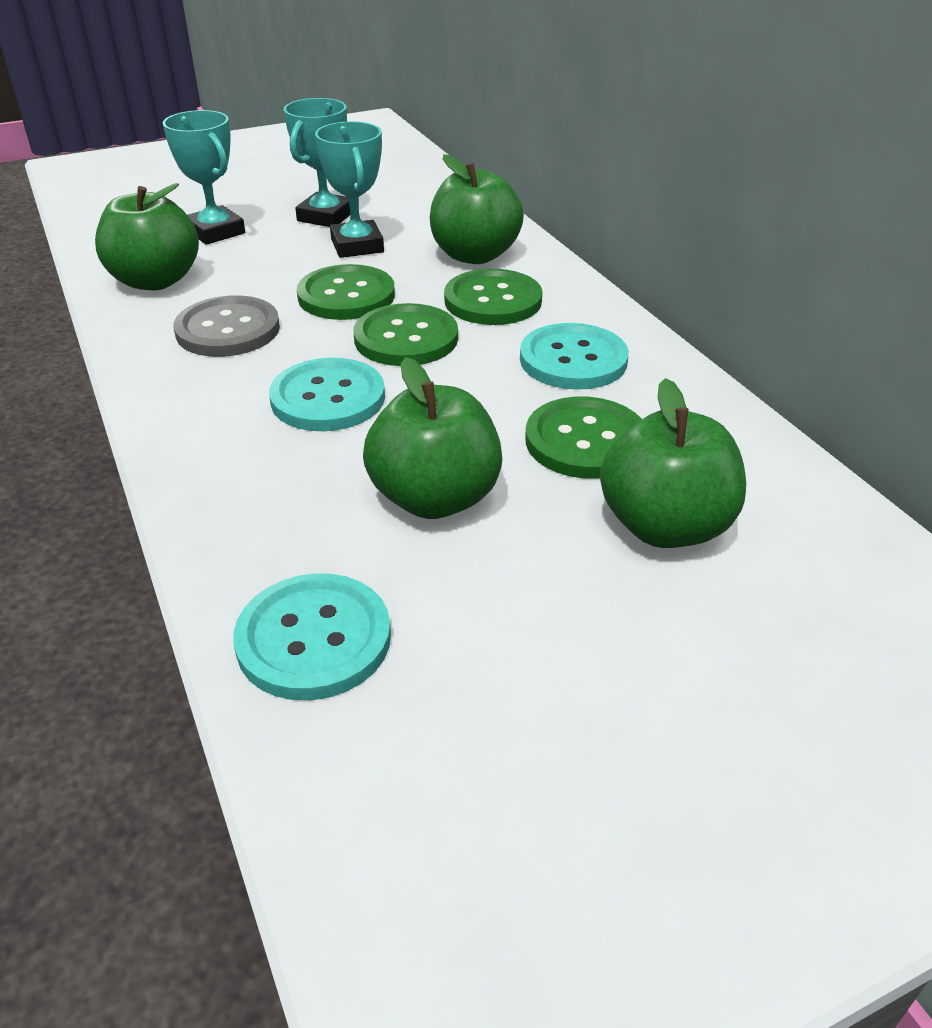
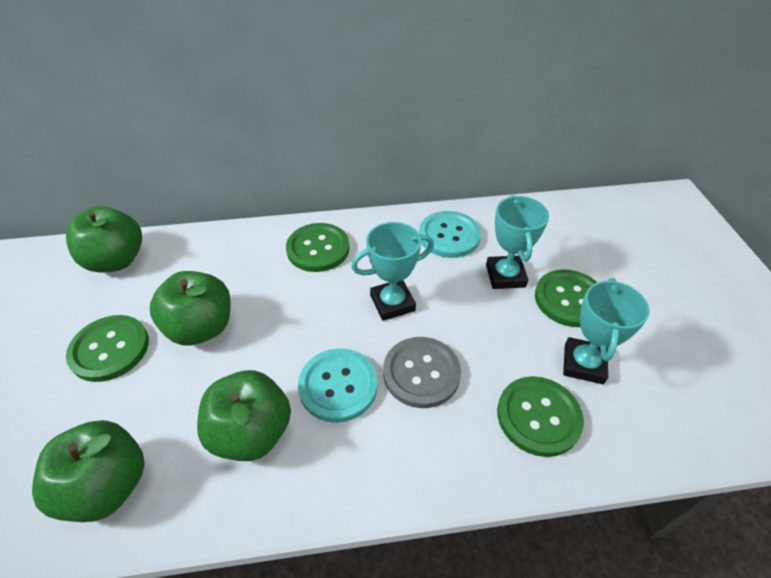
turquoise button: [233,573,391,700] [269,358,385,431] [520,323,629,390] = 3 -> [298,348,378,423] [419,211,481,258] = 2

